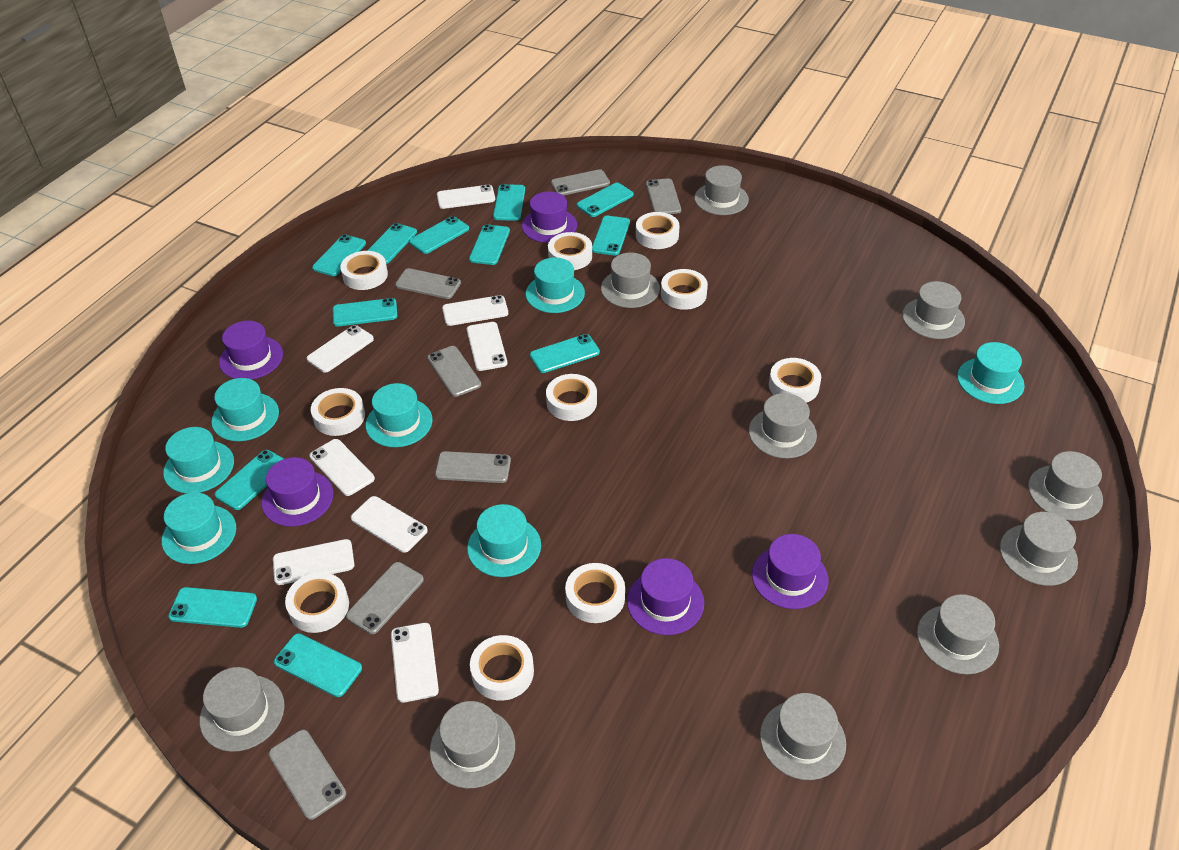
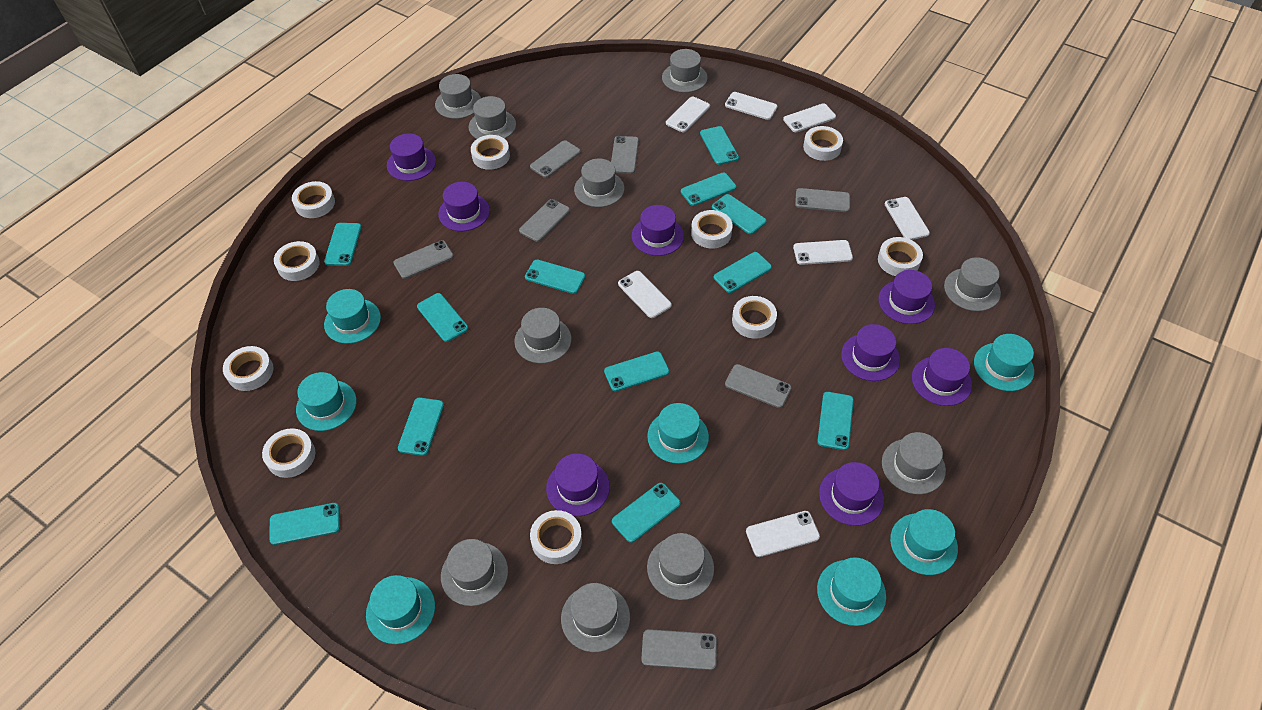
purple hat: [219,321,283,380] [262,457,333,527] [522,192,577,243] [627,558,704,635] [752,534,828,609] = 5 -> [387,133,436,181] [438,182,490,231] [546,453,610,517] [632,205,684,256] [819,462,884,526] [841,324,900,381] [878,270,935,324] [912,348,972,406] = 8
white phone: [273,539,354,585] [307,325,374,373] [309,439,375,496] [351,496,428,553] [391,623,439,703] [437,184,495,209] [442,295,508,326] [467,322,507,371] = 8 -> [618,271,672,318] [666,97,710,132] [725,92,778,120] [746,511,820,557] [783,103,836,132] [793,240,853,265] [885,197,930,240] = 7

